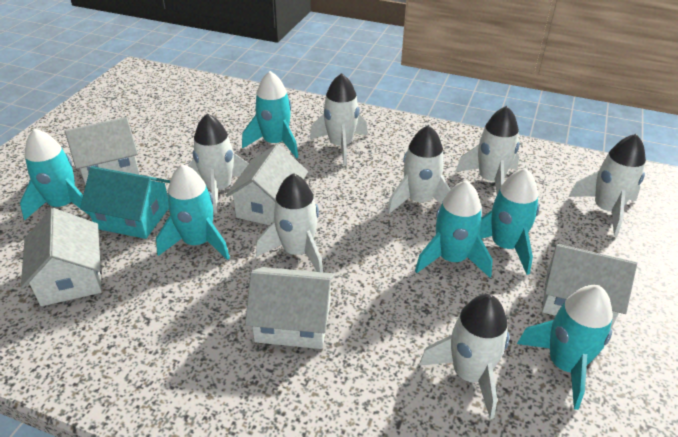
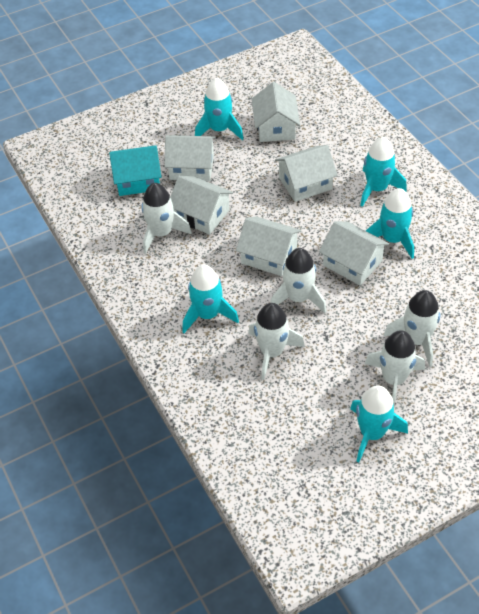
turquoise rocket: [20,128,90,221] [156,164,230,260] [242,71,298,158] [415,180,493,278] [479,168,539,275] [517,285,613,410] = 6 -> [182,265,239,333] [195,78,244,140] [350,385,408,462] [360,137,407,207] [366,188,414,259] = 5
white house: [21,208,102,306] [65,117,139,185] [226,144,308,225] [245,267,335,349] [542,244,637,329] = 5 -> [164,135,216,181] [170,175,233,235] [236,216,302,276] [252,82,300,142] [275,145,338,202] [319,221,389,285] = 6
white rocket: [188,113,249,214] [256,173,323,272] [310,73,368,166] [387,125,451,214] [419,294,509,419] [456,106,520,194] [568,134,646,236] = 7 -> [141,183,192,254] [248,303,305,380] [270,248,326,313] [365,330,425,406] [384,290,440,367] = 5

